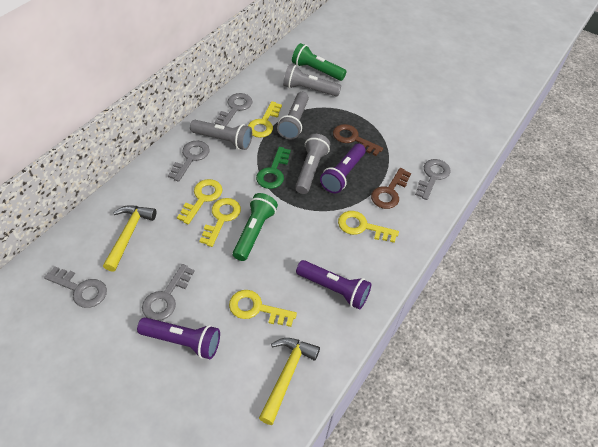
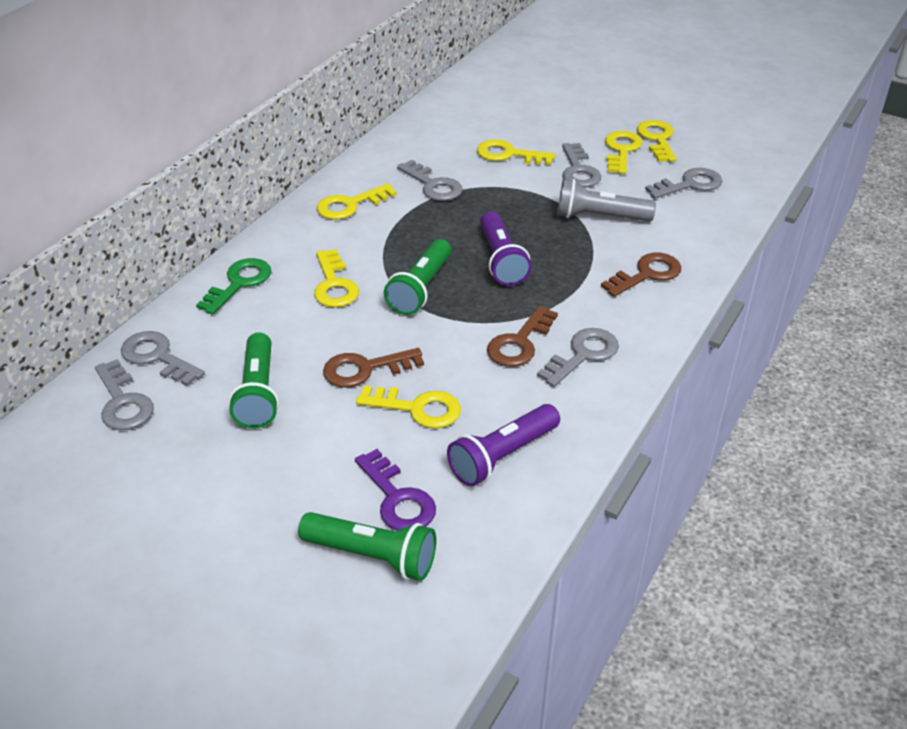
brown key: [333,124,383,156] [371,168,411,209] = 2 -> [323,348,424,388] [487,305,558,367] [601,253,681,297] = 3
green flashlight: [233,193,278,261] [292,43,347,81] = 2 -> [228,332,279,428] [298,512,436,581] [384,239,452,315] = 3
grey flashlight: [190,120,252,150] [277,92,309,140] [283,64,341,97] [295,134,330,194] = 4 -> [557,179,656,221] = 1
grey key: [44,266,107,308] [142,264,195,321] [168,141,210,182] [214,93,252,126] [415,159,451,200] = 5 -> [95,359,154,430] [121,331,205,386] [397,160,462,201] [537,328,619,387] [562,143,601,187] [645,168,722,199] = 6
purple flashlight: [137,317,220,359] [296,260,371,309] [320,144,366,193] = 3 -> [447,404,560,487] [480,212,531,286] = 2
purple key: none = 0 -> [355,449,436,531] = 1
yellow hammer: [103,205,157,272] [259,338,320,425] = 2 -> none = 0
yellow key: [177,179,223,224] [199,198,241,247] [229,290,297,327] [248,101,282,138] [338,211,399,243] = 5 -> [314,249,359,307] [317,183,397,220] [356,386,461,428] [477,139,556,165] [605,131,642,174] [637,120,676,162] = 6

